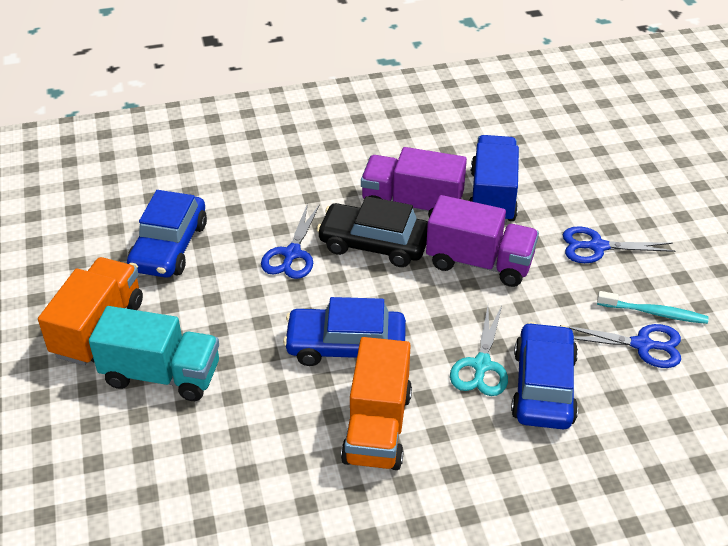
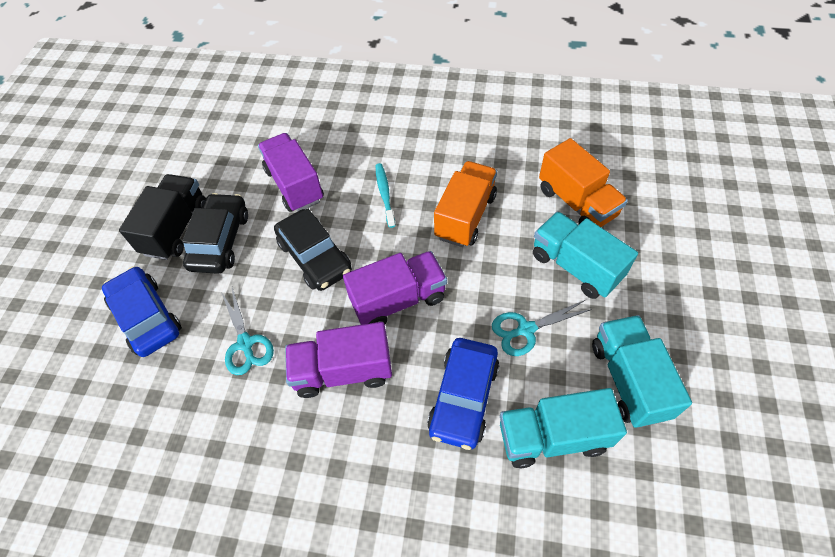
black car: [317,196,428,267] = 1 -> [182,193,248,274] [274,208,352,291] = 2
black truck: none = 0 -> [119,174,206,260] = 1
blue car: [127,190,207,278] [283,297,406,366] [511,322,578,429] = 3 -> [102,266,182,357] [427,338,499,450] = 2
blue scissors: [261,203,320,279] [560,324,681,368] [563,226,675,263] = 3 -> none = 0
blue truck: [470,135,519,223] = 1 -> none = 0
purple truck: [361,147,467,218] [426,195,539,287] = 2 -> [258,133,324,212] [285,322,392,398] [343,251,447,325] = 3
turquoise scissors: [450,306,508,396] = 1 -> [221,288,274,375] [492,300,592,356] = 2
turquoise truck: [89,306,219,401] = 1 -> [500,388,627,468] [533,211,638,299] [592,315,692,428] = 3

